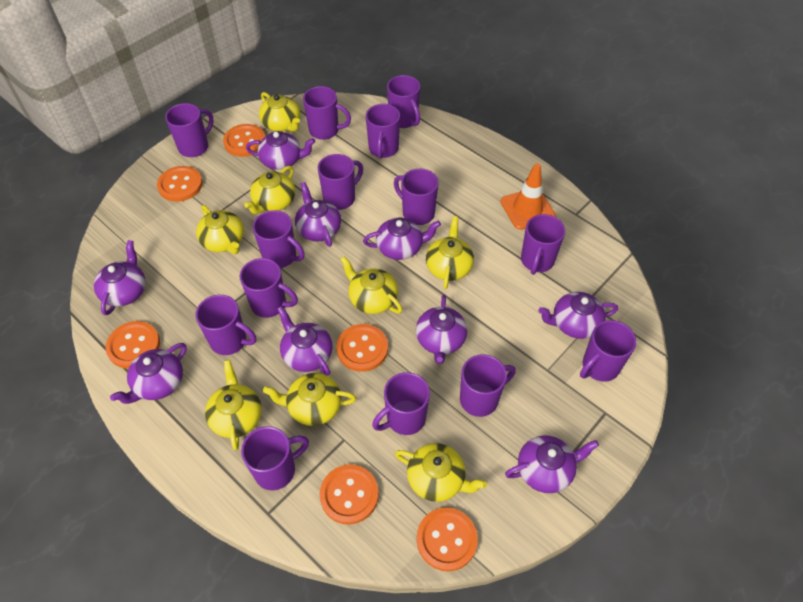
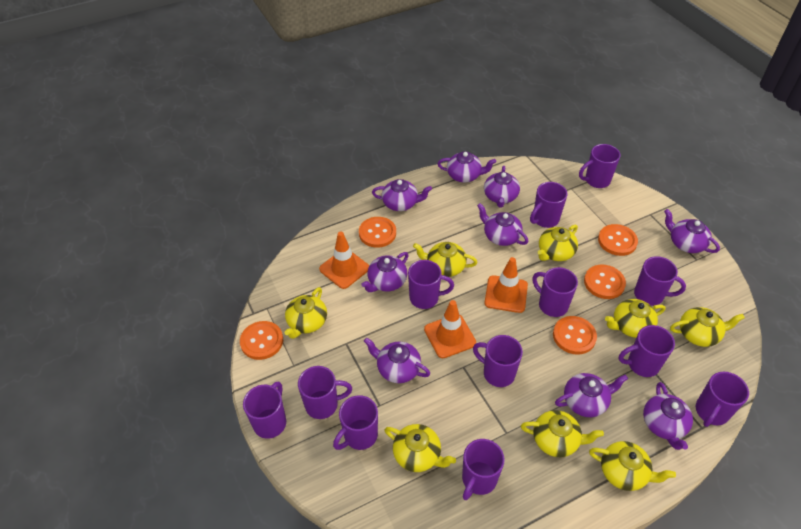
orange button: [106,321,160,369] [157,166,203,202] [223,124,265,157] [320,465,379,524] [336,324,388,372] [417,507,478,571] = 6 -> [240,321,283,360] [359,217,396,248] [553,316,597,355] [584,265,626,299] [598,224,638,256] = 5
orange traffic cone: [500,163,556,230] = 1 -> [319,232,369,289] [424,300,476,358] [485,257,528,313] = 3
purple mug: [165,103,214,157] [196,295,256,355] [240,258,298,318] [241,426,309,490] [253,210,305,268] [303,86,351,140] [318,154,363,210] [366,104,400,158] [372,372,430,435] [387,75,420,128] [394,169,439,225] [460,354,516,417] [521,214,565,275] [580,320,636,382] = 14 -> [243,381,286,439] [298,366,352,419] [333,395,378,450] [408,260,454,309] [462,439,505,500] [473,335,523,387] [530,182,568,228] [533,267,578,317] [579,144,620,188] [619,325,675,377] [634,256,686,306] [696,372,749,427] = 12

